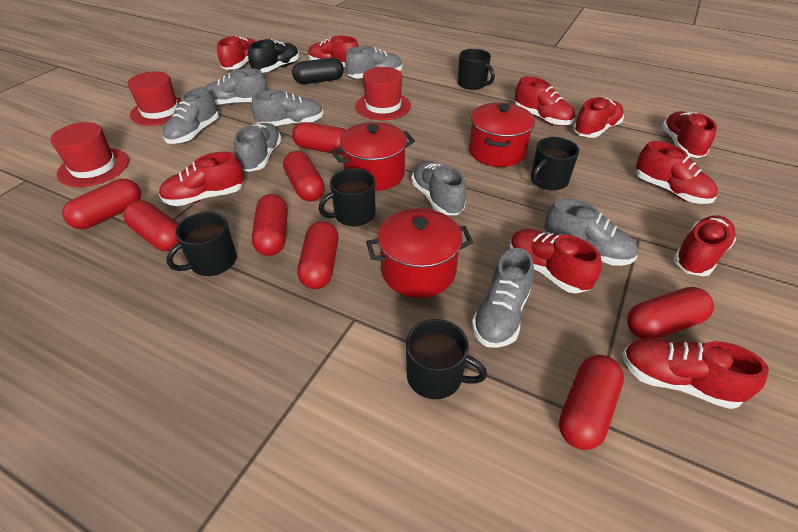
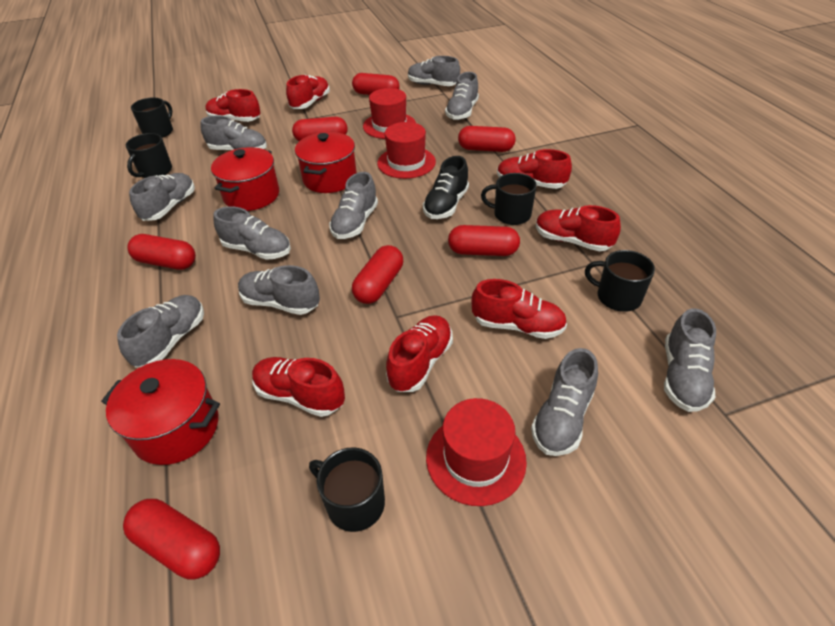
black capsule: [292,58,344,84] = 1 -> none = 0
grey shoe: [163,87,219,144] [205,68,267,106] [234,123,282,172] [251,90,324,126] [345,46,402,79] [411,161,466,215] [472,248,534,348] [544,198,638,266] = 8 -> [117,295,204,367] [129,173,195,221] [200,116,267,150] [214,206,291,260] [238,265,320,315] [329,172,378,239] [408,56,460,86] [445,72,479,120] [531,348,598,456] [664,308,716,412] = 10
red capsule: [62,179,141,229] [123,200,179,251] [252,194,288,256] [283,151,325,202] [292,122,346,154] [297,221,339,289] [559,355,624,450] [627,287,714,339] = 8 -> [123,499,220,579] [127,234,196,270] [292,117,348,141] [352,73,400,95] [352,245,403,304] [448,225,520,256] [458,126,516,152] = 7
red shoe: [159,152,244,206] [217,36,256,70] [308,36,359,67] [510,229,601,293] [515,76,575,126] [573,97,624,138] [622,338,769,409] [636,141,718,204] [662,111,717,158] [673,215,736,276] = 10 -> [206,89,260,122] [252,357,345,417] [286,75,330,109] [386,315,453,392] [471,279,567,339] [497,149,572,189] [536,205,621,251] = 7

